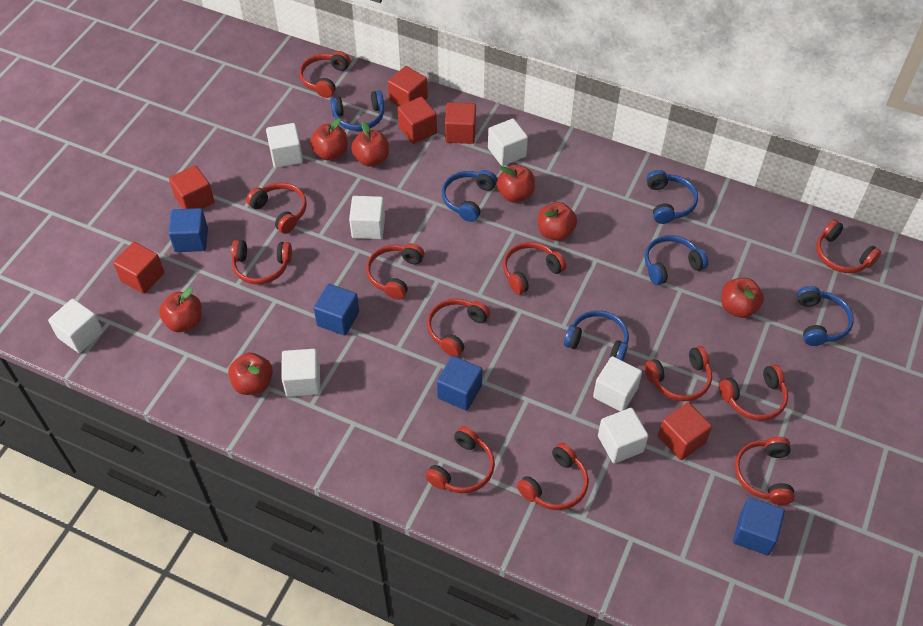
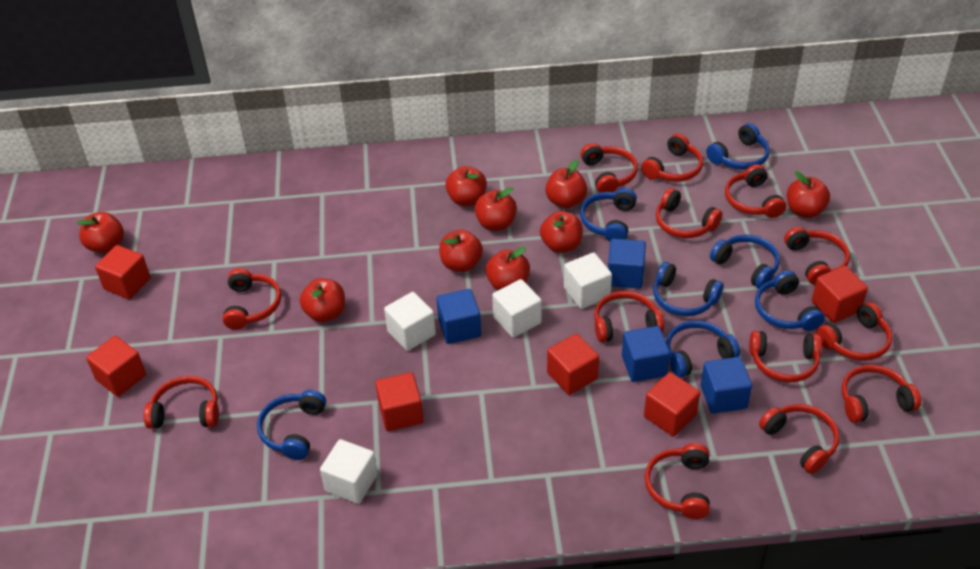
blue headphones: [330,90,384,131] [442,170,497,222] [564,310,629,361] [645,235,708,285] [646,170,698,224] [797,286,854,346] = 6 -> [257,390,326,460] [580,188,637,241] [653,262,723,316] [666,320,740,378] [706,123,770,170] [710,234,780,288] [755,270,825,331] = 7
red apple: [159,287,202,332] [228,353,273,395] [310,118,348,161] [351,121,389,167] [496,165,535,203] [538,202,577,241] [721,278,764,318] = 7 -> [77,212,124,253] [300,278,345,322] [439,230,483,272] [445,166,487,206] [474,187,517,231] [485,246,530,290] [540,211,583,253] [545,160,587,208] [787,171,830,218] = 9
red headphones: [231,240,292,284] [246,182,307,234] [299,51,350,98] [366,243,424,300] [425,426,495,493] [427,298,490,357] [503,242,566,295] [517,443,589,510] [644,346,712,401] [719,364,788,421] [735,437,795,505] [816,220,881,273] = 12 -> [143,376,219,429] [223,268,281,330] [580,143,638,193] [594,291,664,342] [641,133,703,182] [645,443,710,519] [656,188,723,238] [725,164,786,218] [749,331,822,382] [759,404,840,474] [784,227,850,285] [816,302,892,361] [842,365,921,423] = 13
white cube: [48,299,103,353] [266,123,303,168] [281,349,320,397] [349,196,385,239] [488,119,528,166] [593,356,642,412] [598,408,648,463] = 7 -> [320,439,378,504] [384,292,436,351] [492,279,542,338] [564,252,612,309] = 4

